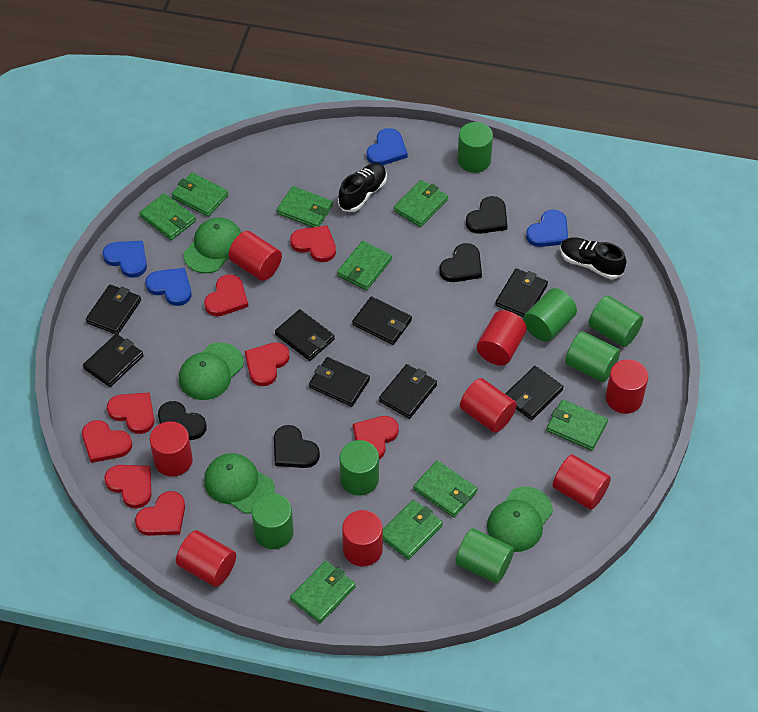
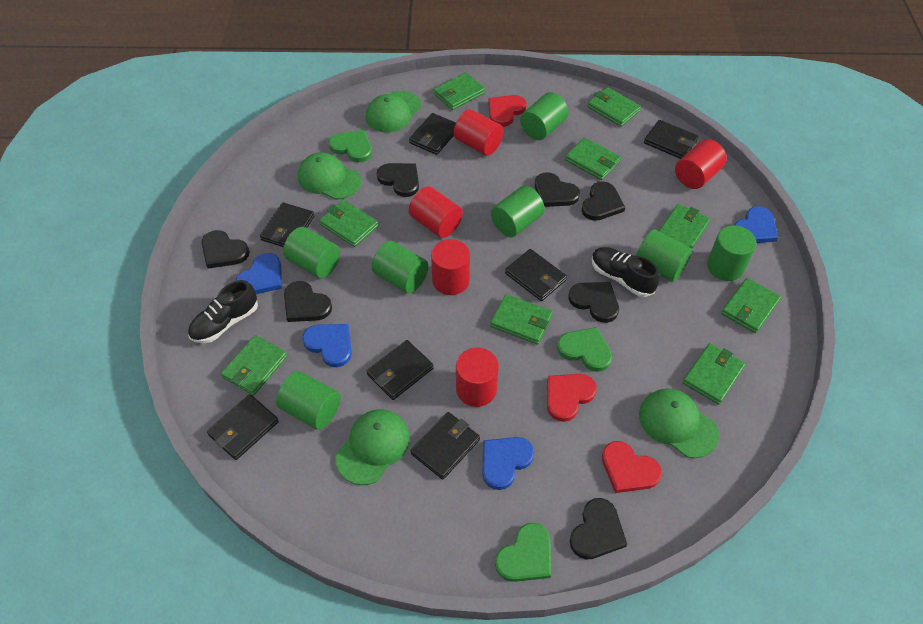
black heart: [158,401,207,440] [274,425,320,468] [439,243,482,282] [466,196,507,234] = 4 -> [202,230,250,269] [284,281,332,322] [377,163,419,197] [535,172,580,207] [568,282,619,323] [570,498,627,560] [581,181,625,221] = 7
black wallet: [83,334,144,387] [86,285,141,334] [275,309,335,361] [309,357,370,407] [352,296,412,345] [379,364,437,419] [495,268,548,317] [505,366,564,420] = 8 -> [207,394,279,460] [260,202,315,247] [367,340,434,400] [409,113,456,155] [410,412,480,480] [505,249,567,301] [644,120,699,159] = 7
green heart: none = 0 -> [329,130,372,162] [495,523,551,582] [557,327,612,372] = 3
red cylinder: [150,421,193,477] [176,530,236,587] [228,231,282,281] [342,510,383,567] [460,378,517,433] [477,310,527,365] [552,455,611,510] [606,359,648,414] = 8 -> [409,186,463,238] [431,239,470,295] [454,109,504,156] [456,348,499,407] [675,139,727,189] = 5
red heart: [82,420,132,463] [104,465,151,509] [107,393,155,434] [135,491,185,536] [204,274,248,317] [245,342,290,386] [290,225,336,262] [353,416,399,460] = 8 -> [488,95,527,127] [547,374,597,422] [602,441,662,493] = 3

